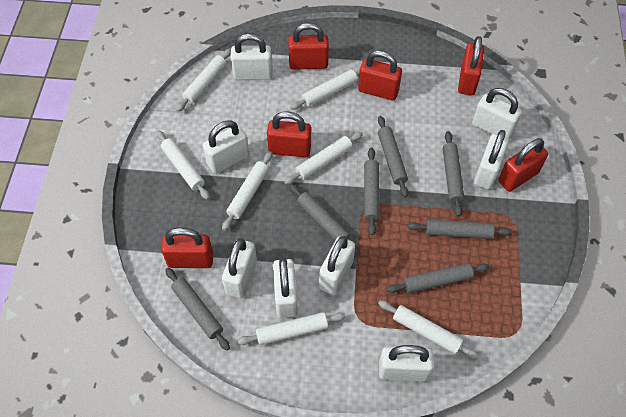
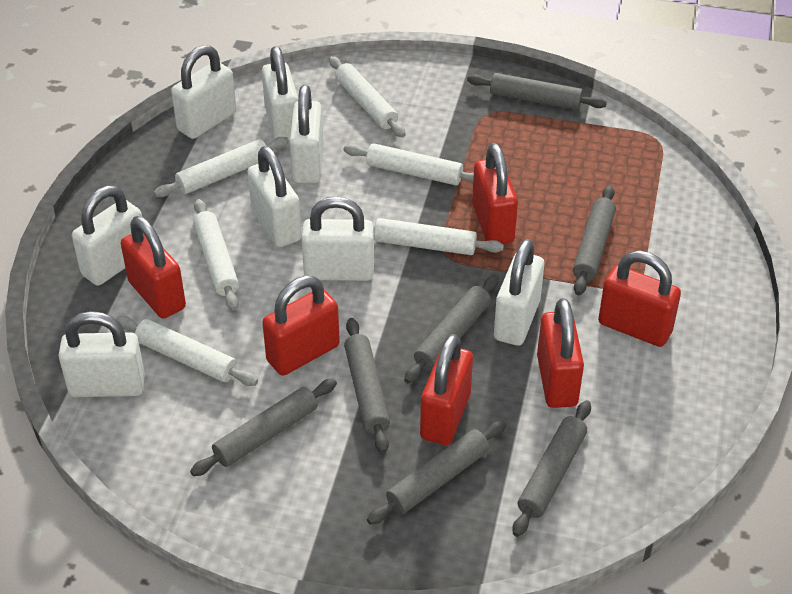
white rolling pin: [156,130,210,200] [176,48,231,112] [222,151,273,231] [237,312,346,345] [284,132,363,184] [290,69,360,110] [378,300,479,359] = 7 -> [116,316,258,386] [154,137,289,197] [193,199,239,311] [329,56,406,137] [344,143,474,185] [374,218,504,255] = 6

